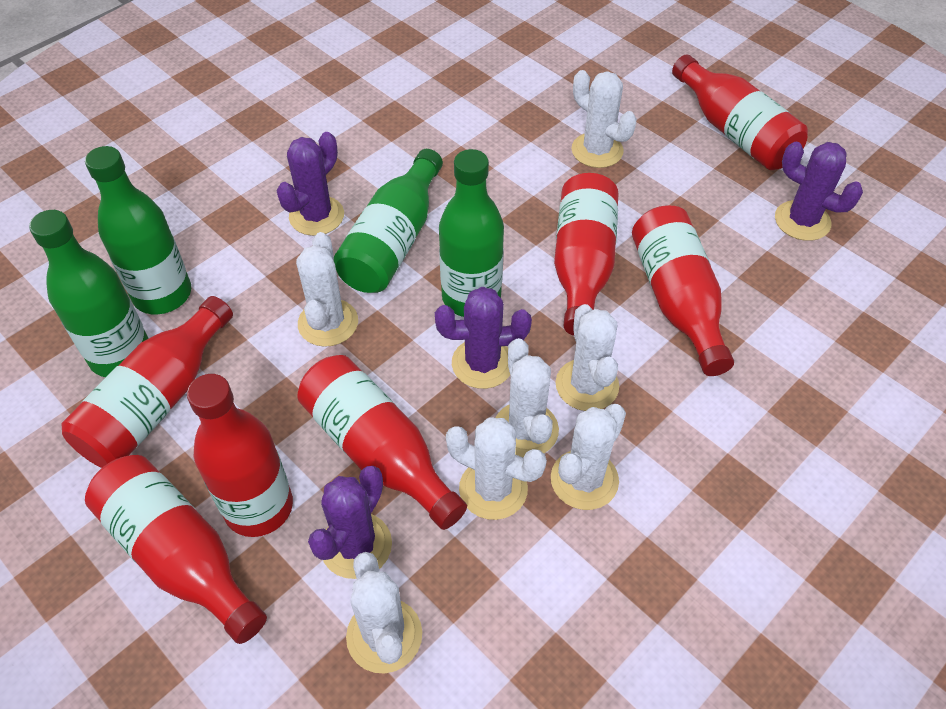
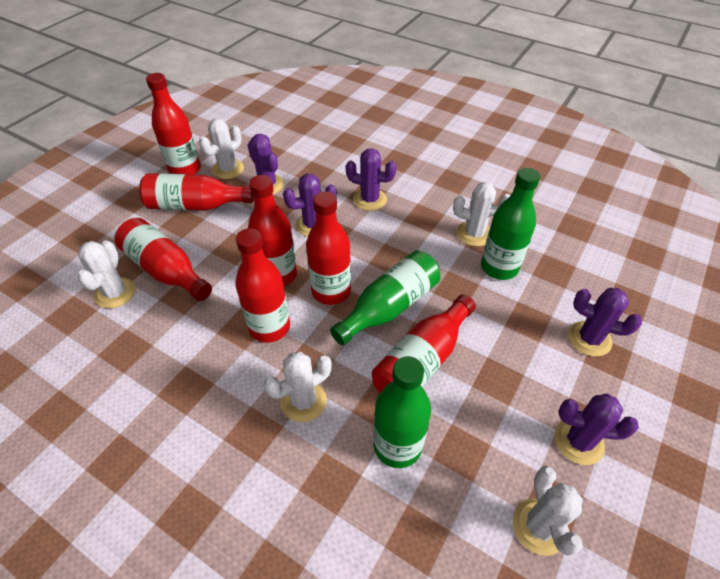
green bottle: [29,210,149,377] [85,146,191,314] [334,149,443,293] [439,149,504,317] = 4 -> [330,251,441,345] [373,356,431,468] [481,168,540,280] = 3
purple cactus: [277,132,344,236] [308,466,392,579] [435,287,532,389] [775,142,863,241] = 4 -> [248,134,284,194] [283,174,337,237] [346,149,397,211] [554,394,639,465] [568,288,642,357] = 5
white cactus: [296,232,358,347] [346,552,422,673] [446,417,547,520] [496,338,559,457] [551,404,626,510] [556,304,619,411] [571,70,637,168] = 7 -> [77,240,135,308] [199,119,244,179] [263,352,332,422] [453,182,510,246] [513,466,583,556] = 5

